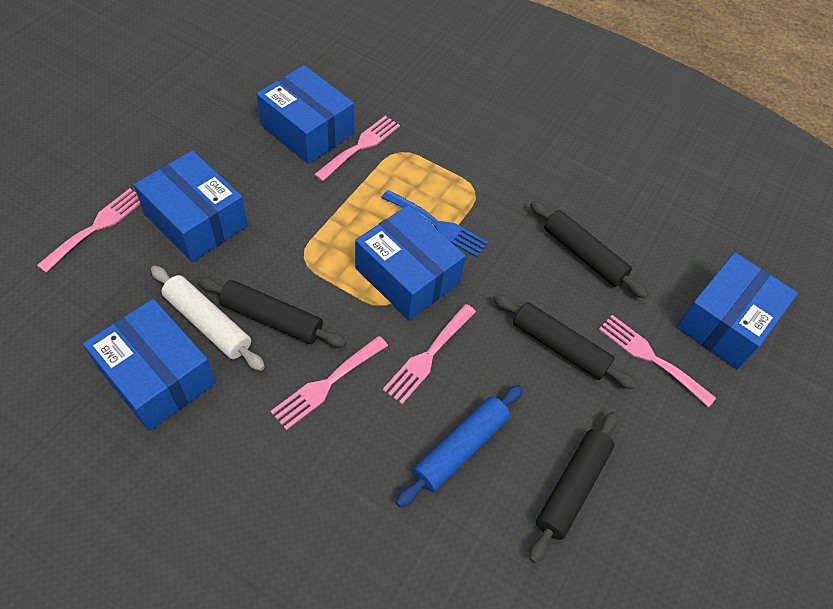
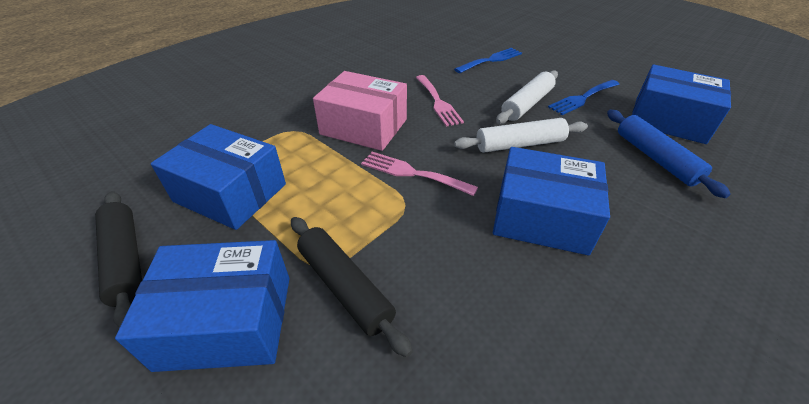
black rolling pin: [198,277,346,347] [493,294,637,389] [529,411,618,563] [530,201,648,298] = 4 -> [95,191,142,328] [291,217,413,358] = 2
blue box: [83,299,216,431] [134,151,248,262] [256,65,354,164] [355,205,466,321] [676,252,798,370] = 5 -> [115,240,290,372] [151,124,286,230] [493,147,610,256] [632,65,731,144] = 4
blue fork: [381,190,488,257] = 1 -> [454,48,522,73] [548,80,619,115] = 2
pink box: none = 0 -> [313,71,407,151] = 1
pink fork: [37,188,141,273] [270,336,388,430] [314,116,400,182] [383,304,476,404] [598,315,716,408] = 5 -> [361,152,478,196] [416,75,464,127] = 2
white rolling pin: [151,266,265,371] = 1 -> [454,118,588,153] [496,70,558,124] = 2

